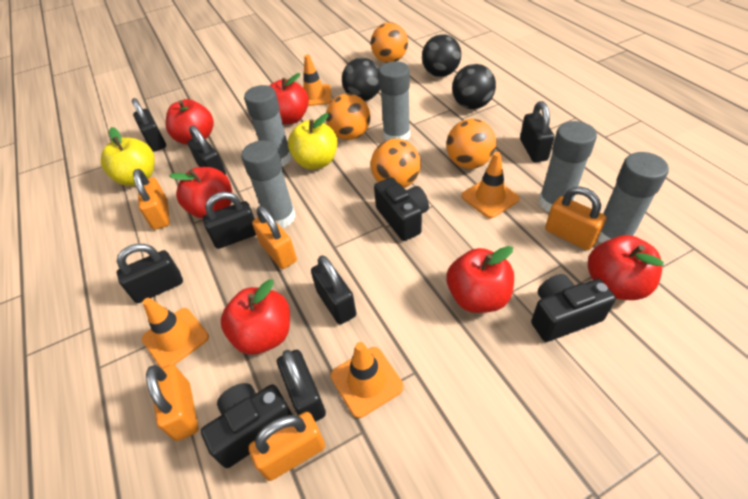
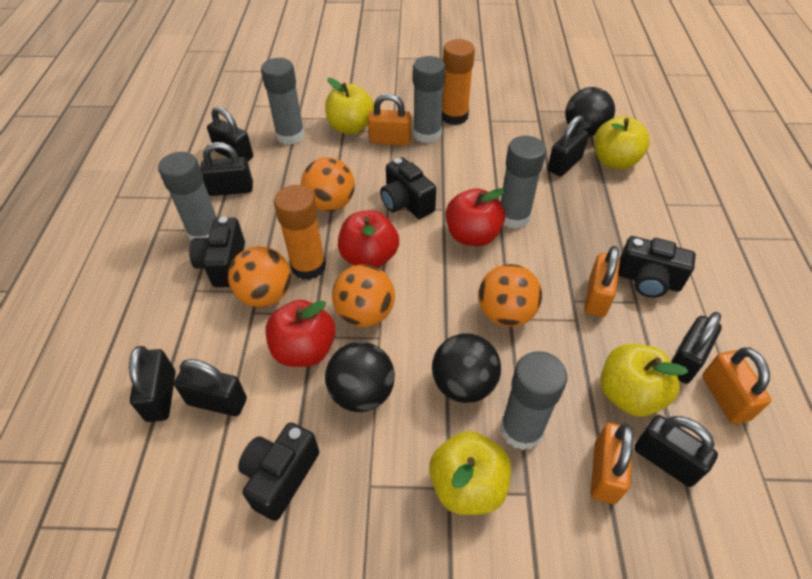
black camera: [201,383,293,468] [374,177,429,241] [531,274,616,342] = 3 -> [189,217,245,287] [238,422,319,521] [380,157,436,219] [618,236,696,298] = 4
orange glue stick: none = 0 -> [274,185,326,280] [442,39,475,125] = 2
orange padlock: [133,169,170,230] [146,364,199,441] [249,412,325,481] [252,206,297,269] [545,187,606,250] = 5 -> [368,93,411,146] [584,246,620,317] [591,423,634,504] [702,347,771,424] = 4
orange traffic cone: [142,298,209,368] [303,54,332,106] [331,342,404,418] [462,152,520,218] = 4 -> none = 0
red apple: [166,99,214,145] [169,167,232,219] [221,279,290,355] [270,73,309,125] [447,246,514,313] [588,235,664,300] = 6 -> [265,300,336,367] [338,210,399,268] [446,188,505,246] = 3
yellow apple: [101,127,155,186] [288,113,337,169] = 2 -> [325,78,374,134] [429,431,511,515] [594,116,650,170] [600,344,688,417] = 4

